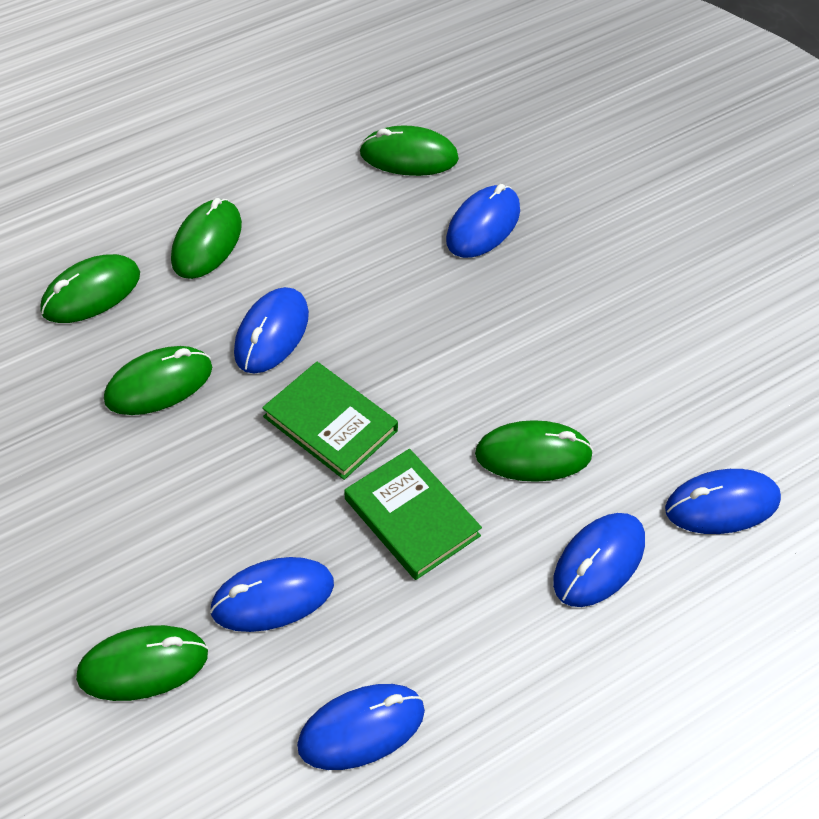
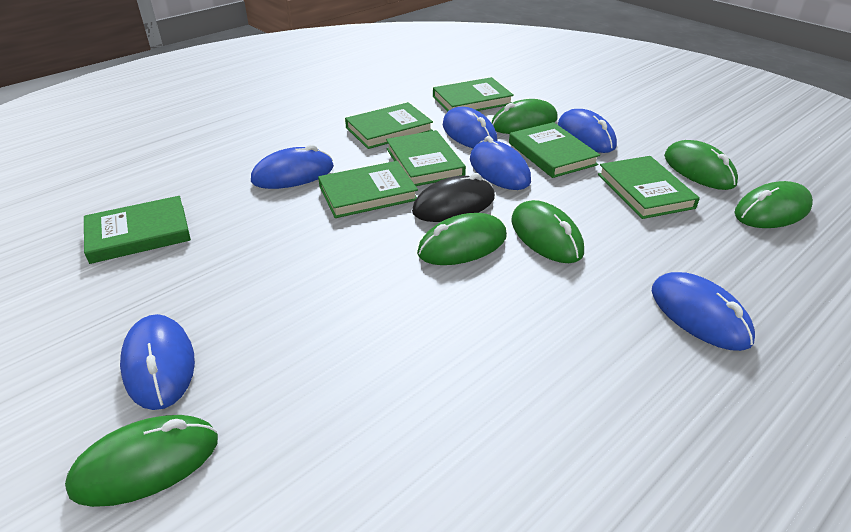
black mouse: none = 0 -> [412,173,495,222] = 1
green book: [262,362,398,480] [344,449,482,580] = 2 -> [84,196,191,264] [318,161,418,218] [345,102,433,149] [386,130,466,186] [433,77,514,111] [509,122,600,178] [598,156,700,219] = 7

